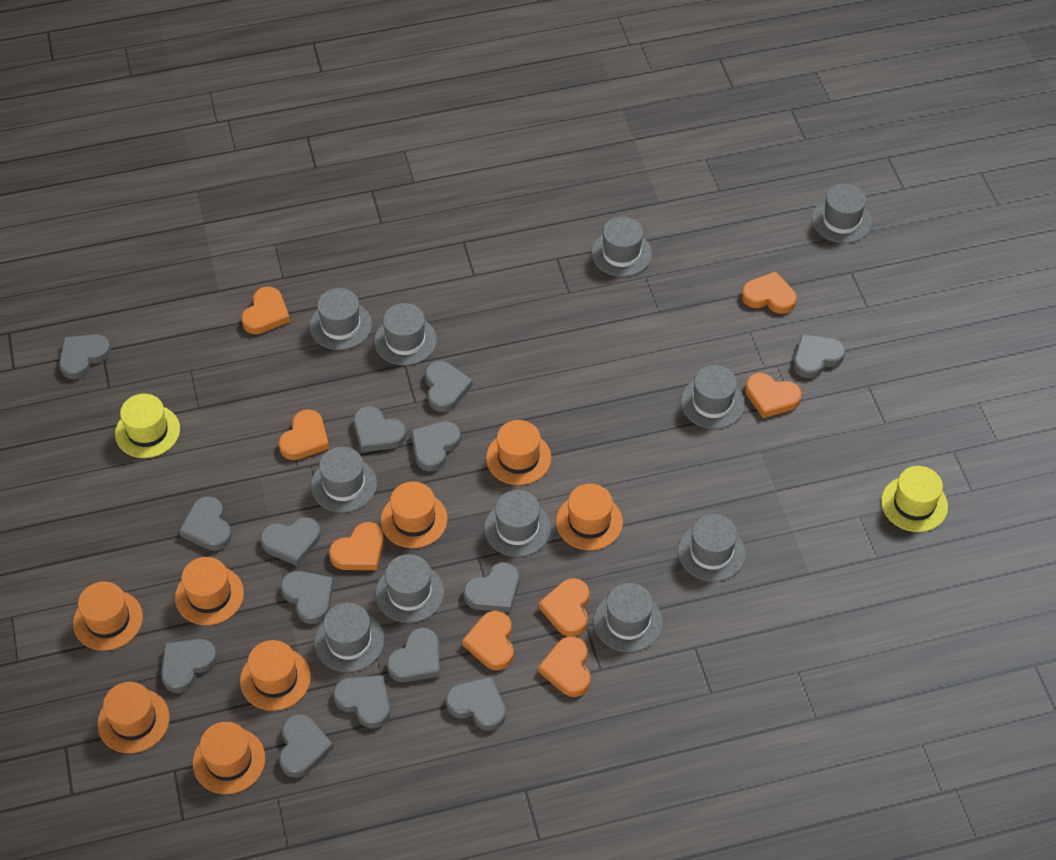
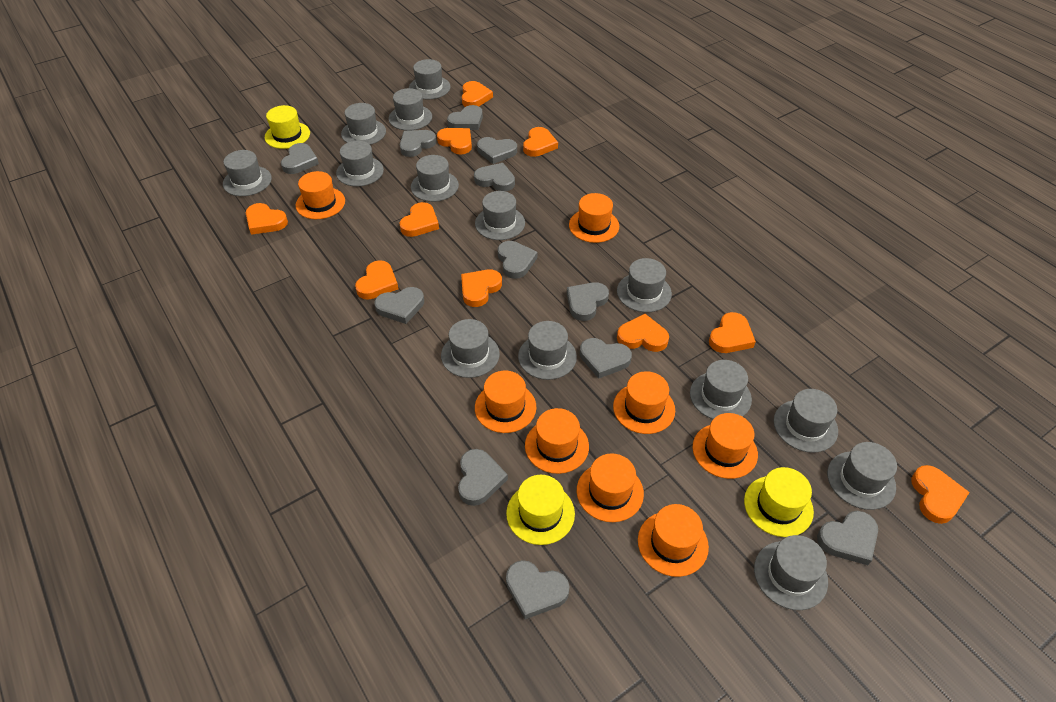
grey hat: [310,288,372,350] [311,447,377,513] [314,602,384,672] [374,303,437,366] [376,554,444,623] [484,490,551,557] [591,217,652,277] [594,583,663,652] [678,514,746,582] [681,365,745,429] [812,184,872,243] = 11 -> [223,150,272,196] [336,141,384,187] [341,103,386,145] [389,88,432,131] [409,59,451,99] [411,155,459,202] [441,319,500,378] [475,191,525,240] [518,321,577,380] [617,258,672,312] [690,360,752,419] [754,535,828,610] [774,389,838,453] [827,442,897,510] = 14
grey heart: [59,334,111,379] [161,639,217,693] [179,496,232,551] [261,517,320,566] [279,714,334,778] [281,571,334,624] [333,675,390,728] [353,406,406,452] [387,628,440,682] [411,421,461,471] [425,361,473,412] [446,676,506,731] [464,563,519,613] [793,334,845,378] = 14 -> [281,143,319,174] [375,287,424,324] [400,130,436,157] [447,105,483,130] [458,449,508,506] [474,163,515,191] [477,137,517,164] [498,241,538,279] [506,560,570,619] [567,282,609,321] [580,338,632,379] [817,511,878,565] = 12
orange heart: [241,287,290,334] [279,409,329,460] [329,522,384,570] [462,611,514,670] [538,636,591,697] [539,578,589,637] [742,271,797,314] [745,373,802,418] = 8 -> [246,203,288,235] [355,260,398,300] [399,202,439,237] [437,128,472,154] [461,269,502,307] [462,81,493,107] [523,127,558,157] [617,314,669,352] [709,312,756,353] [911,465,970,524] = 10
yellow hat: [115,394,180,458] [881,466,948,532] = 2 -> [265,105,310,149] [506,475,575,545] [744,467,814,537] = 3

